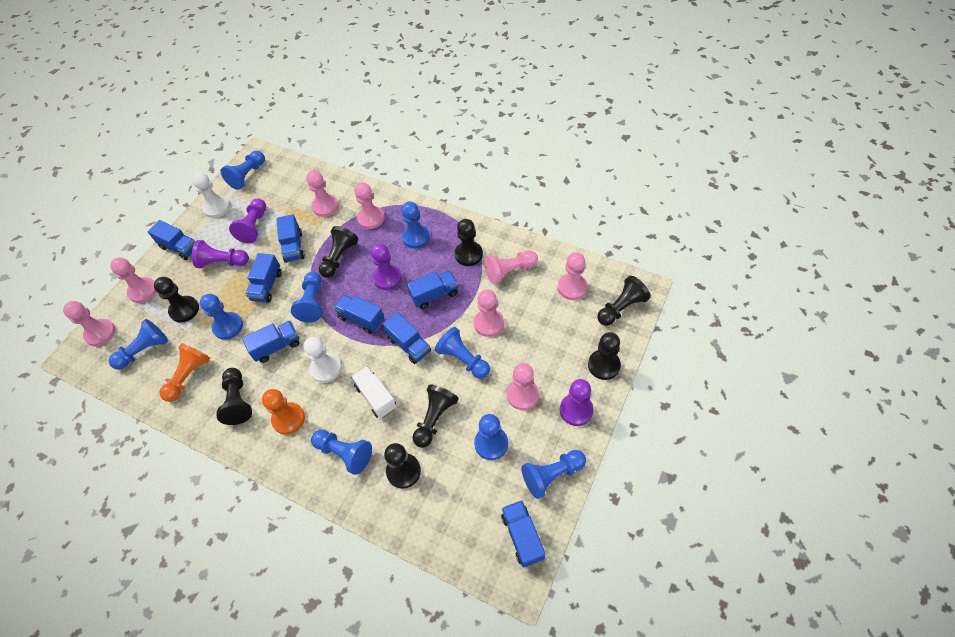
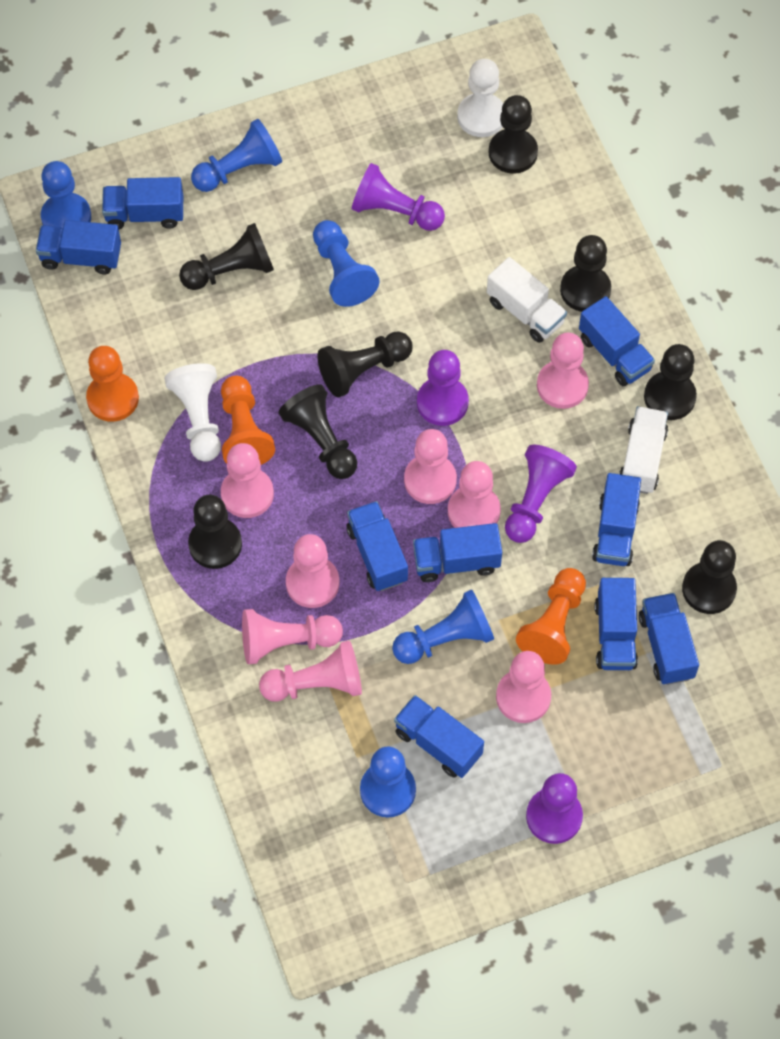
blue pawn: [109,319,168,370] [200,294,243,340] [220,151,265,190] [291,271,322,322] [311,430,372,475] [401,201,430,248] [435,327,490,378] [474,414,508,460] [522,450,586,499] = 9 -> [41,161,91,228] [191,119,282,192] [313,220,380,307] [360,746,416,817] [392,589,494,664] = 5
blue truck: [148,220,196,260] [242,321,300,363] [245,253,281,303] [276,214,305,263] [334,295,384,334] [382,312,431,364] [407,270,458,309] [501,500,545,568] = 8 -> [36,220,121,274] [102,177,183,229] [346,501,408,591] [394,695,484,778] [413,523,502,582] [579,296,655,386] [592,473,641,566] [594,578,638,670] [639,593,699,685] = 9
orange pawn: [159,343,210,402] [262,389,305,435] = 2 -> [86,346,139,422] [221,376,275,465] [516,568,586,665] = 3
white truck: [351,366,397,418] = 1 -> [487,257,567,343] [619,406,668,494] = 2

